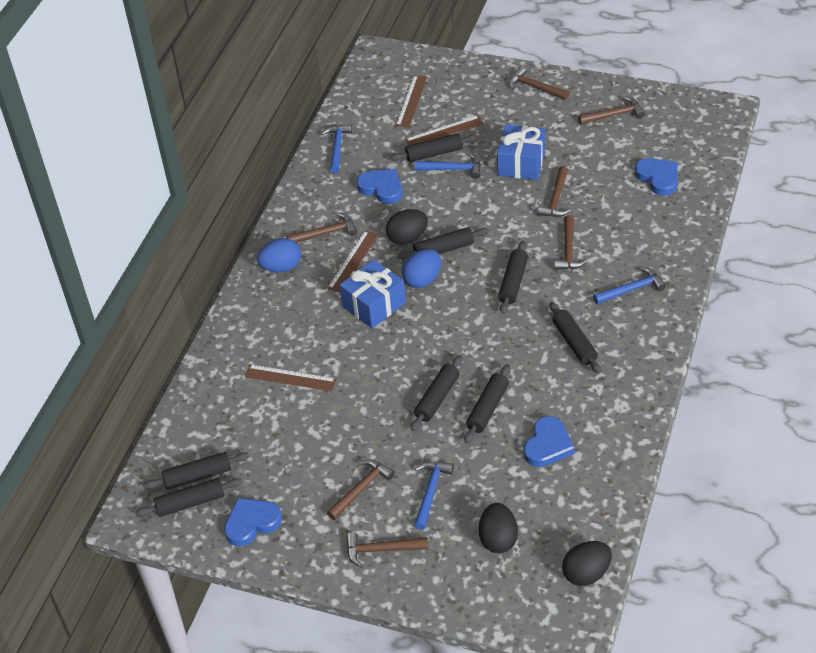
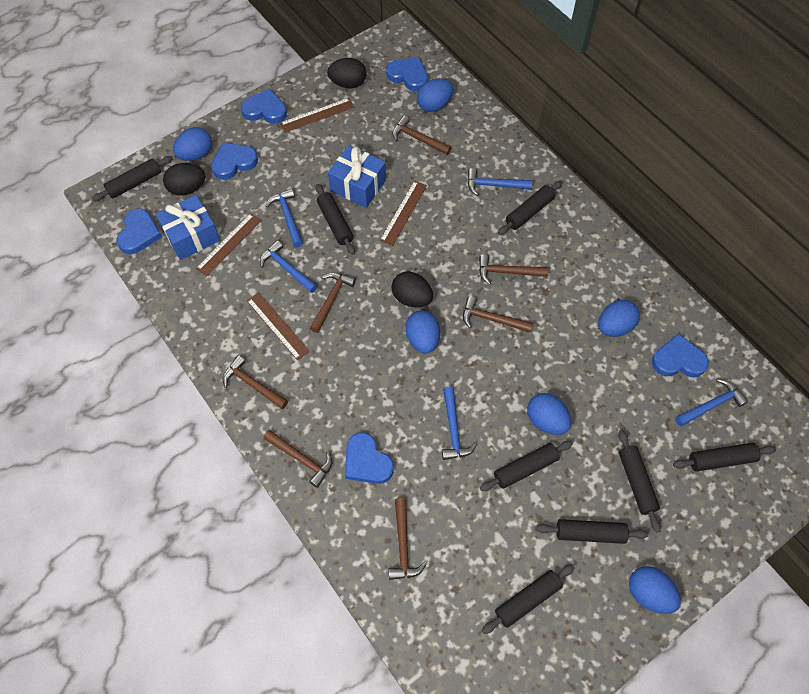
blue egg: [257,238,301,272] [402,249,441,288] = 2 -> [173,127,212,161] [405,310,440,353] [417,78,453,112] [527,393,571,435] [598,300,640,337] [629,566,681,614] = 6
blue hammer: [321,124,352,173] [414,461,454,530] [415,154,481,179] [593,267,666,304] = 4 -> [260,240,317,293] [266,189,303,247] [442,387,477,460] [468,168,532,196] [675,379,748,426] = 5
blue heart: [224,498,282,546] [356,168,402,204] [523,416,575,467] [635,158,678,196] = 4 -> [117,209,162,254] [211,142,258,180] [241,89,287,124] [345,432,394,484] [386,57,428,91] [652,334,709,377] = 6

